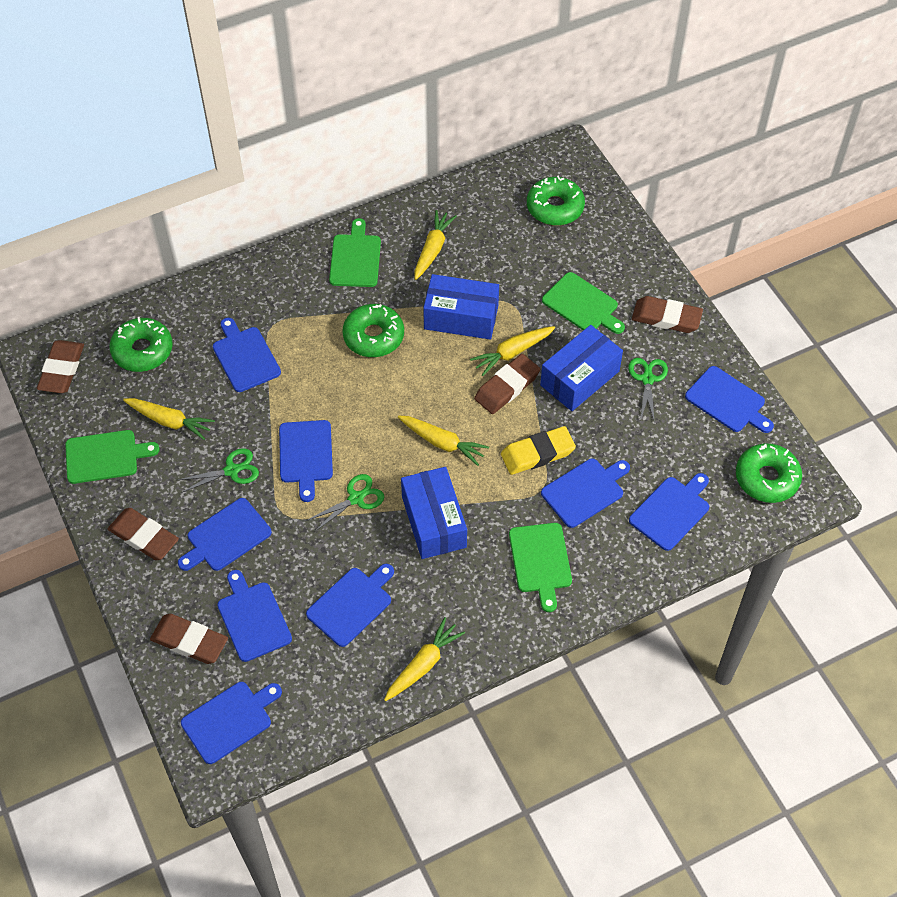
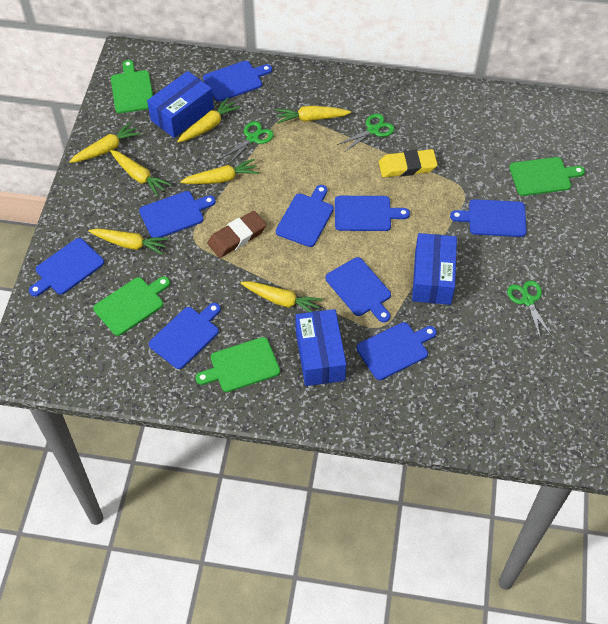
brown eraser: [37,340,84,393] [108,508,179,560] [150,614,228,664] [474,354,540,414] [632,296,703,333] = 5 -> [207,211,266,258] = 1
green donut: [109,317,173,372] [342,304,404,357] [527,175,585,226] [736,443,802,503] = 4 -> none = 0
yellow carrot: [123,398,215,440] [384,617,465,701] [398,416,489,466] [415,210,457,280] [470,326,555,376] = 5 -> [69,122,141,163] [89,228,169,255] [110,150,172,197] [177,97,241,143] [180,159,259,184] [241,281,323,312] [276,106,351,124] = 7

